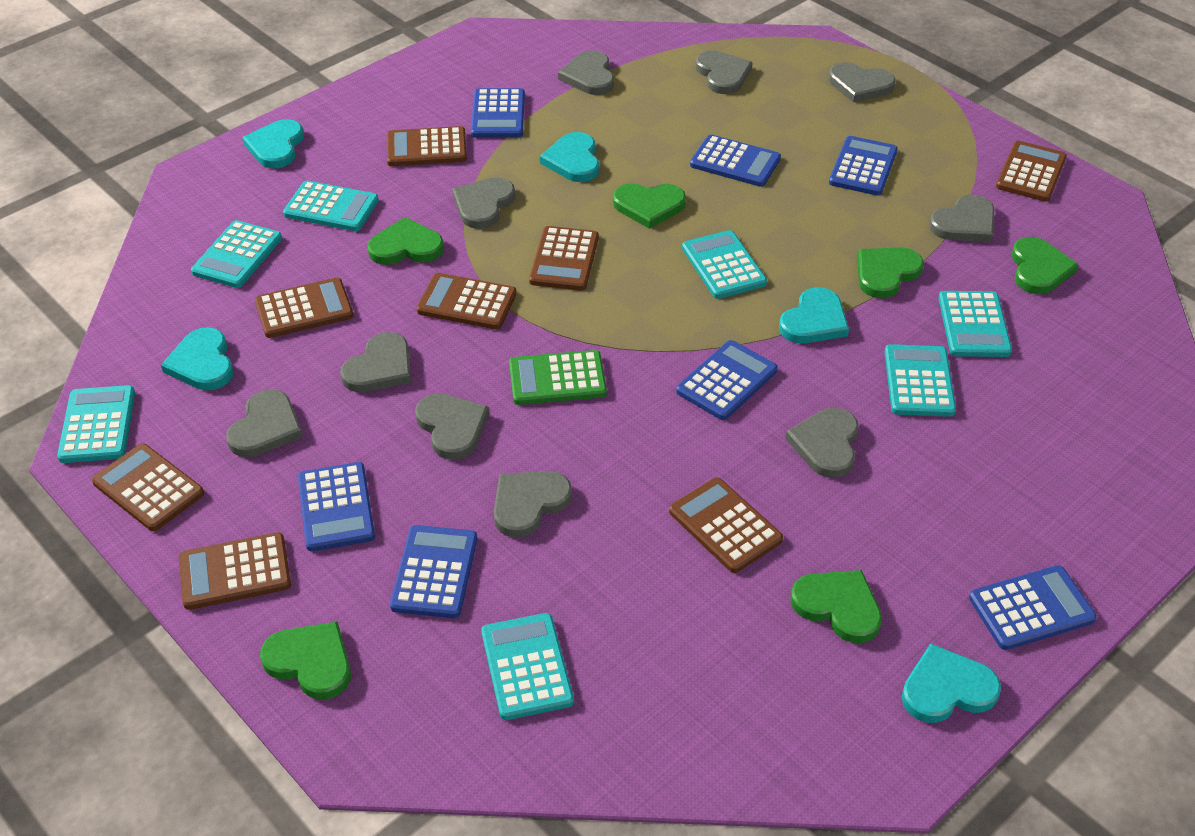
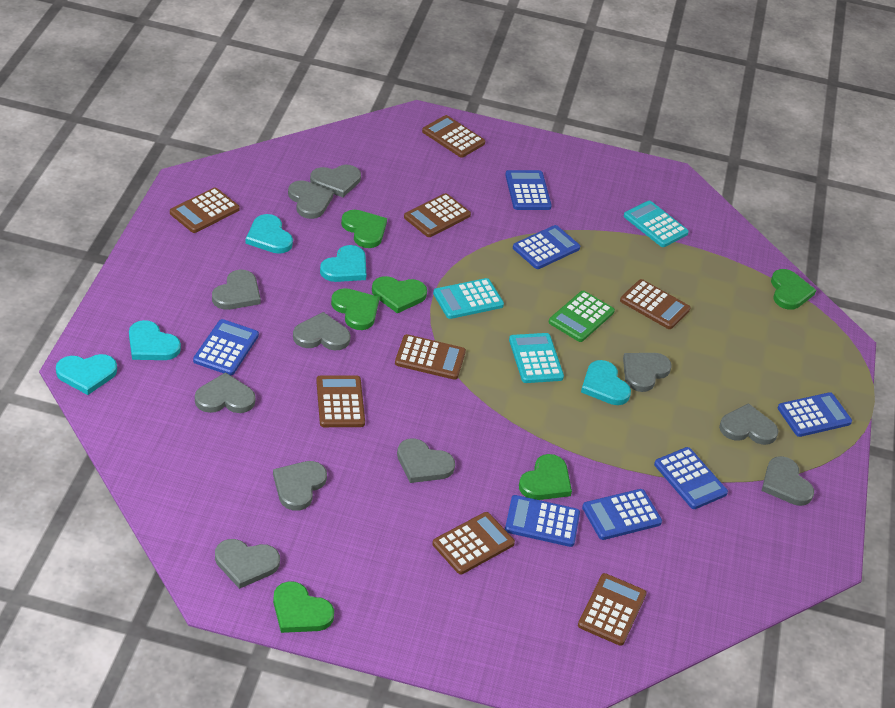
grey heart: [226,389,303,457] [340,332,411,392] [415,394,489,460] [452,177,515,229] [494,471,572,538] [558,50,614,95] [695,50,753,94] [785,408,859,478] [829,62,895,103] [929,195,994,242] = 10 -> [195,372,256,413] [212,270,261,310] [215,539,280,589] [273,461,327,511] [288,180,334,219] [293,312,351,350] [310,165,361,197] [397,438,455,483] [623,353,671,392] [719,403,778,445] [762,456,814,506] = 11
turquoise calculator: [57,385,135,463] [191,220,282,288] [283,181,379,231] [481,613,574,720] [682,230,767,299] [884,344,956,417] [938,291,1012,357] = 7 -> [433,278,504,319] [509,333,564,383] [624,201,689,247] = 3

